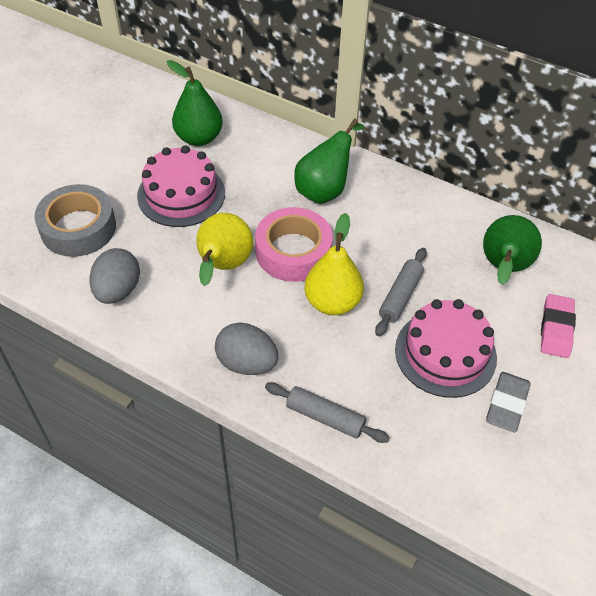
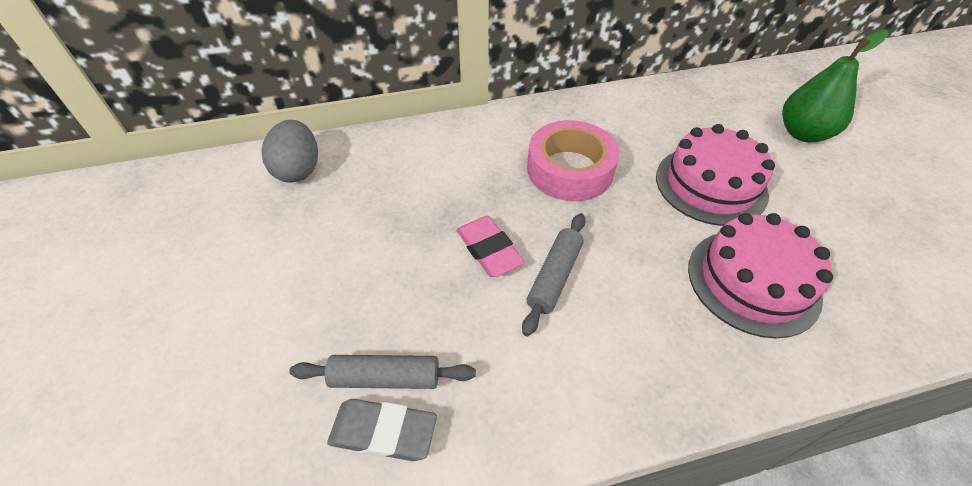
green pear: [167,60,223,146] [294,119,364,204] [483,215,542,285] = 3 -> [782,30,889,142] = 1
grey egg: [89,248,140,304] [215,322,278,375] = 2 -> [261,120,318,183] = 1
grey tape: [34,184,116,257] = 1 -> none = 0
yellow pear: [196,213,253,286] [305,213,364,315] = 2 -> none = 0

